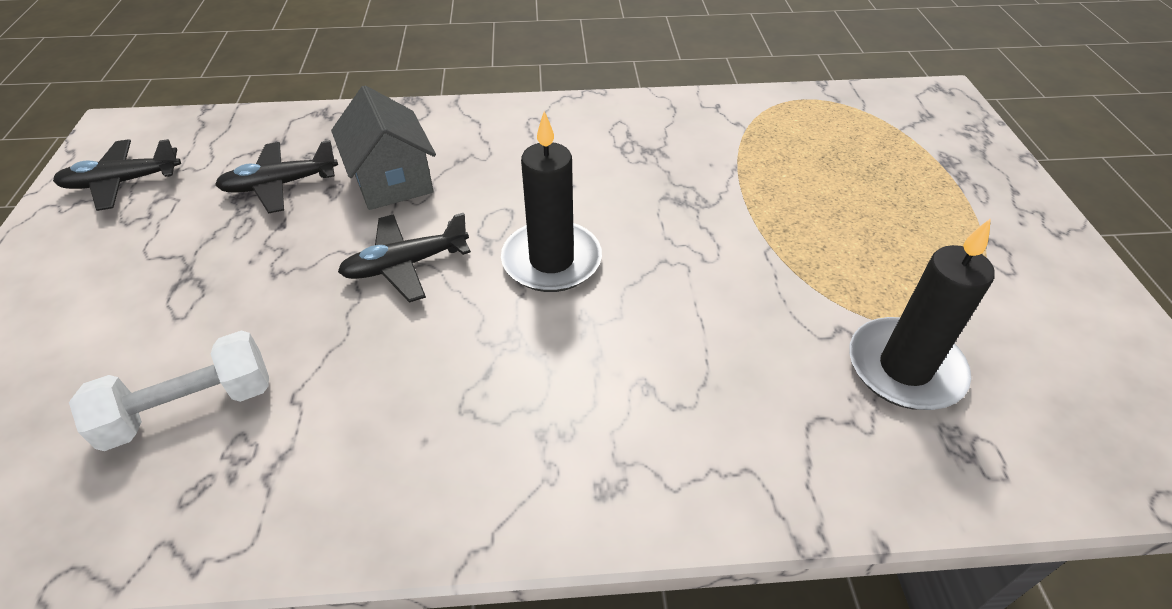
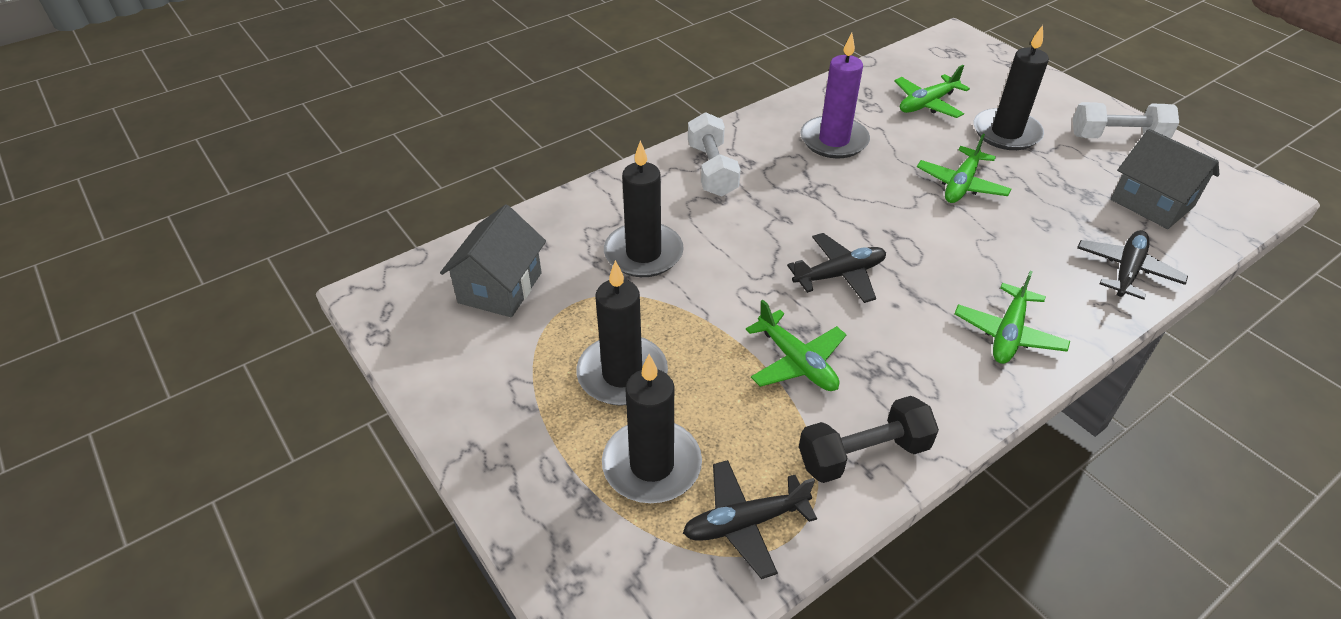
black candle: [501,111,602,292] [849,218,995,410] = 2 -> [576,260,668,406] [602,354,702,503] [604,140,684,277] [974,25,1049,150] = 4
black dumbbell: none = 0 -> [799,396,939,483] = 1
green plane: none = 0 -> [746,300,847,391] [894,65,970,118] [917,134,1011,203] [954,271,1070,364] = 4
grey house: [331,85,436,210] = 1 -> [440,205,546,317] [1111,129,1219,229] = 2
purple candle: none = 0 -> [800,33,870,159] = 1
white dumbbell: [69,331,269,451] = 1 -> [688,112,741,196] [1073,102,1179,138] = 2

